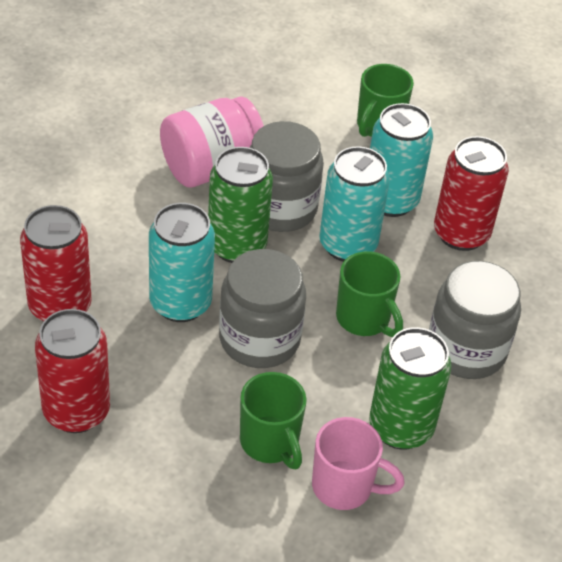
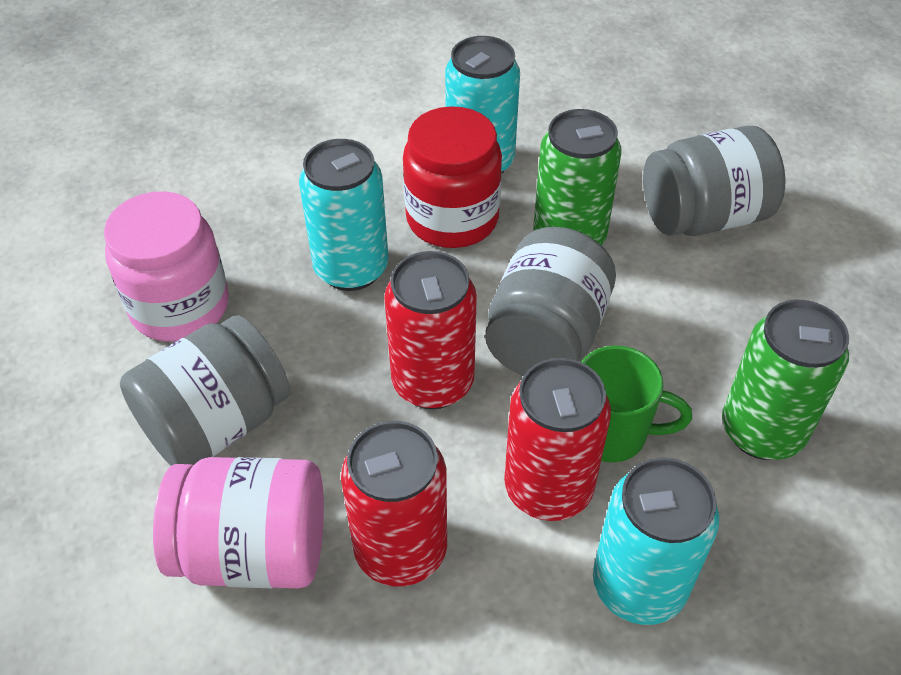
green mug: [240,372,307,469] [336,251,403,337] [357,64,414,137] = 3 -> [581,345,692,462] = 1
pink jar: [160,96,264,187] = 1 -> [104,191,229,342] [153,457,324,588] = 2
pink mug: [312,417,405,510] = 1 -> none = 0
red jar: none = 0 -> [403,106,502,248] = 1

